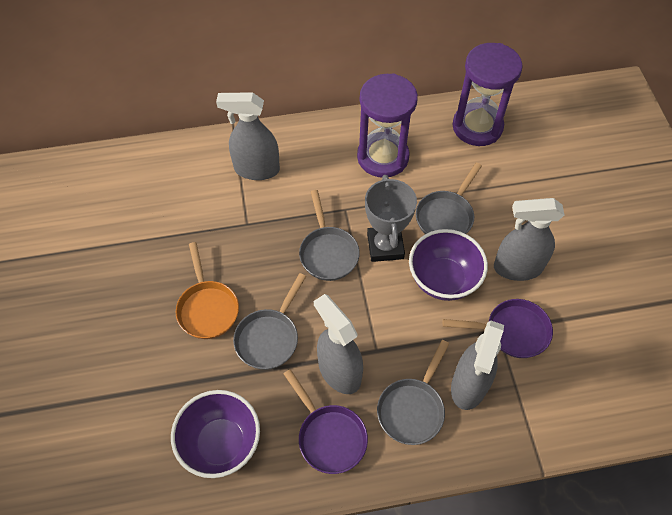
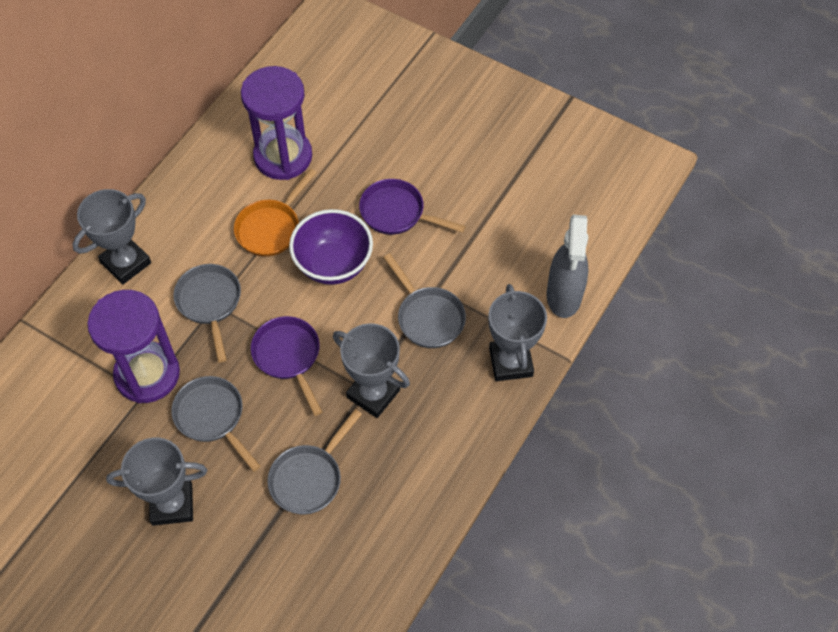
grey spray bottle: [216,92,280,180] [314,294,363,394] [451,321,504,410] [494,198,565,281] = 4 -> [547,215,588,318] = 1
grey trophy: [365,175,417,262] = 1 -> [73,189,151,285] [106,438,207,526] [333,323,410,418] [489,284,547,381] = 4
purple bowl: [171,390,260,478] [409,229,488,301] = 2 -> [289,209,373,285] = 1

